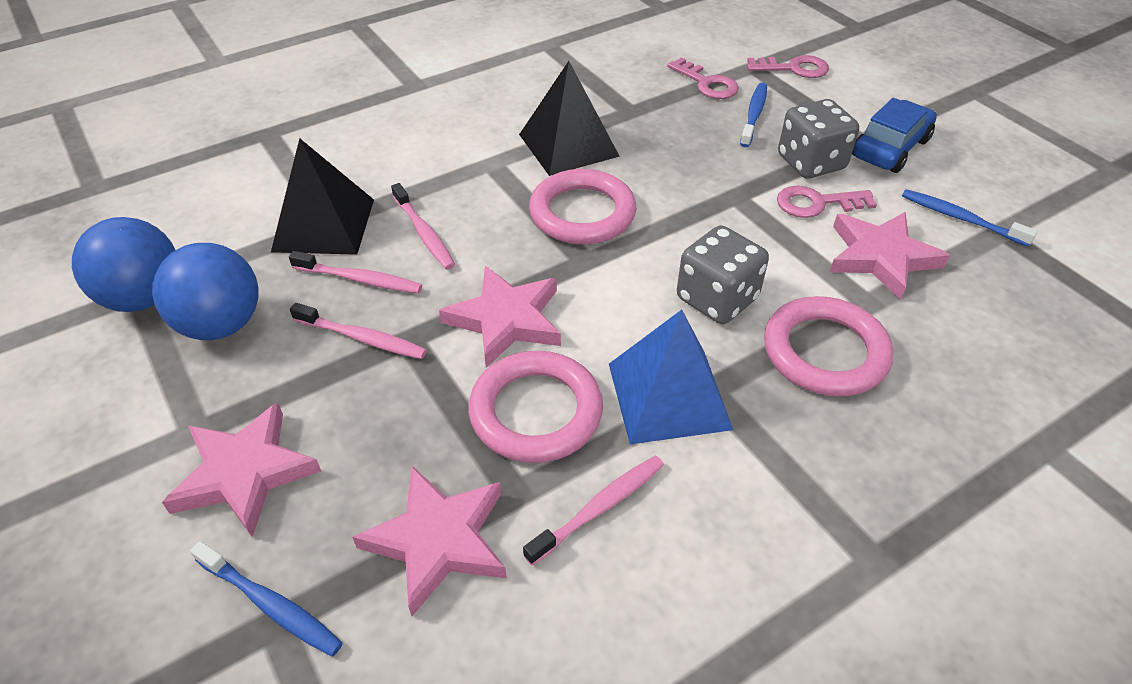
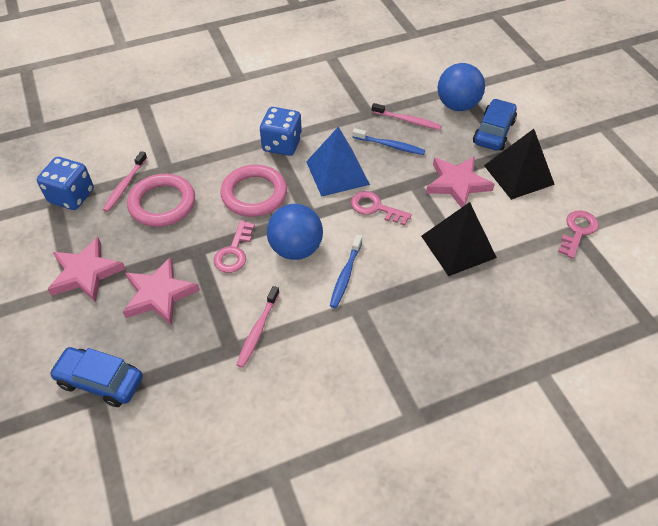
blue car: [852,98,937,173] = 1 -> [49,347,143,407] [473,99,517,151] = 2
blue dice: none = 0 -> [37,157,94,210] [260,107,302,156] = 2
blue toothbrush: [190,541,343,657] [740,83,767,147] [902,189,1038,247] = 3 -> [330,235,362,308] [352,128,425,155] = 2
grey dice: [677,225,769,324] [778,99,859,179] = 2 -> none = 0
pink ring: [468,351,603,463] [529,169,636,244] [764,296,893,397] = 3 -> [127,174,195,227] [220,165,287,217] = 2
pink star: [162,402,321,537] [352,466,507,616] [439,266,561,368] [830,212,950,300] = 4 -> [47,237,126,302] [123,257,200,326] [426,156,495,208] = 3
pink toothbrush: [289,251,422,293] [290,303,427,359] [391,183,455,269] [523,455,664,565] = 4 -> [103,151,147,212] [236,286,279,368] [372,103,442,130] = 3

